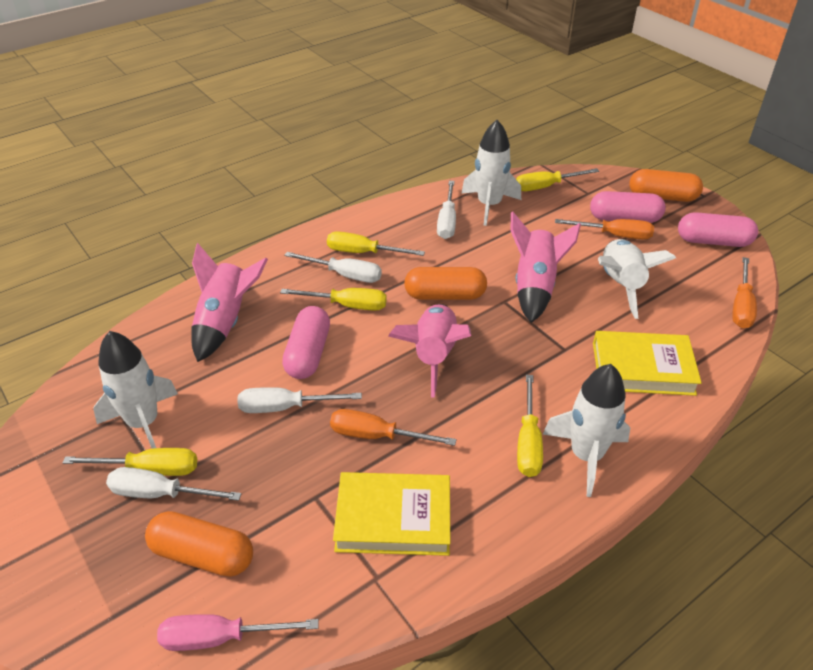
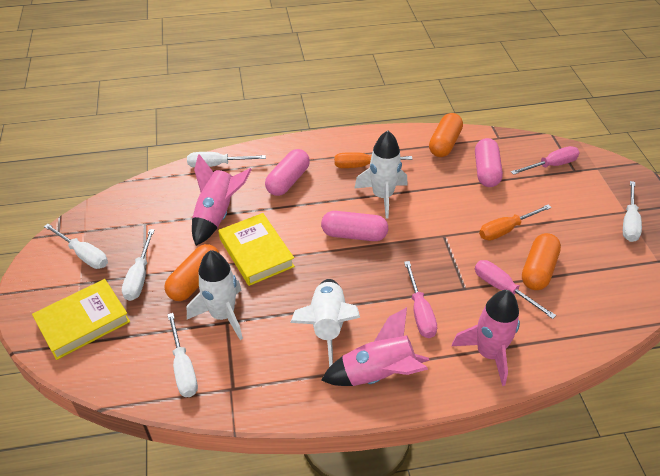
orange screwdriver: [330,409,457,446] [555,219,654,239] [732,257,757,328] = 3 -> [334,152,412,168] [479,204,552,241] = 2
pink screwdriver: [157,614,319,651] = 1 -> [404,261,437,338] [475,260,556,319] [511,146,580,175] = 3
white rocket: [93,331,178,449] [461,120,521,226] [543,364,630,497] [598,239,676,319] = 4 -> [187,250,243,340] [290,279,360,367] [354,131,408,219] = 3
white screwdriver: [106,467,241,501] [238,387,362,413] [284,252,382,283] [437,181,456,239] = 4 -> [44,224,108,269] [122,229,155,301] [167,313,198,397] [187,152,266,167] [623,181,642,242] = 5
yellow screwdriver: [63,448,197,476] [280,288,387,311] [327,231,425,256] [516,168,599,191] [517,375,543,477] = 5 -> none = 0

